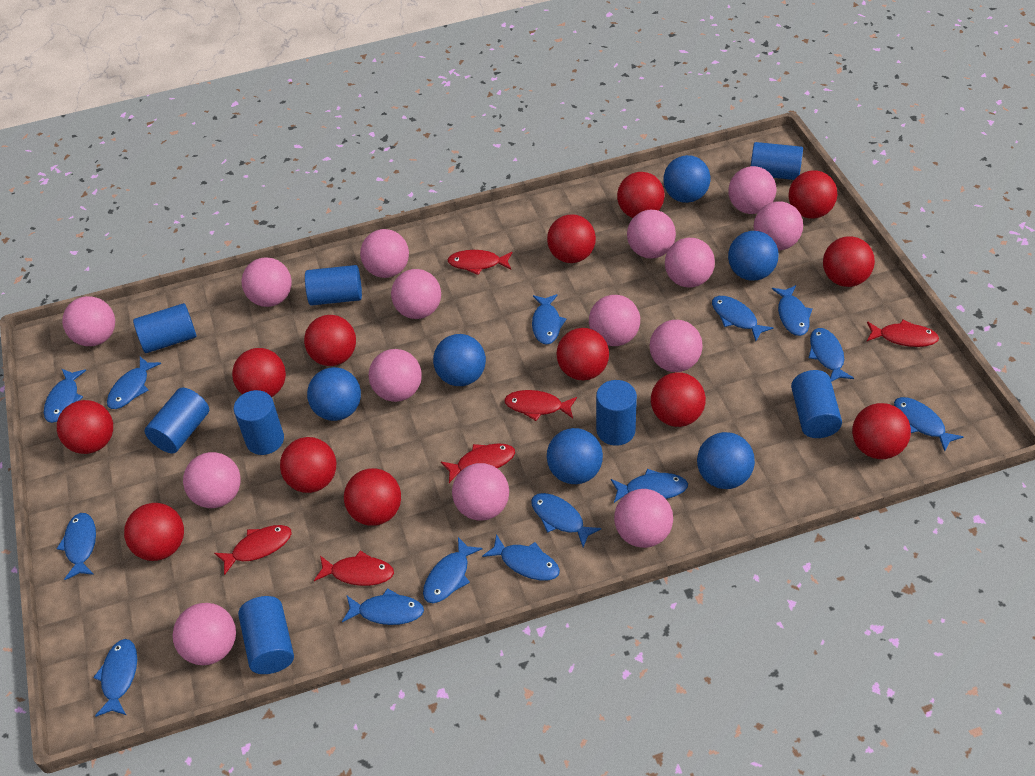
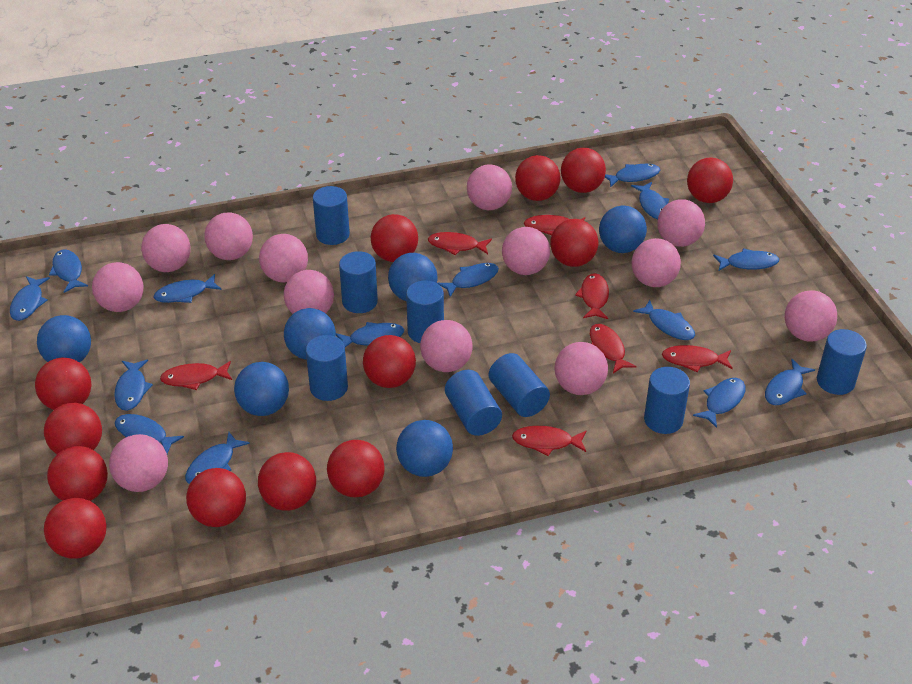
pink ball: [62,296,115,346] [173,603,236,665] [183,452,241,508] [242,257,292,307] [360,229,409,278] [369,349,422,402] [391,269,441,319] [452,463,509,521] [589,295,640,346] [614,489,673,548] [627,210,676,258] [649,320,703,372] [665,238,715,288] [728,166,776,214] [754,202,803,251] = 15 -> [92,262,143,312] [109,434,168,492] [141,224,191,272] [204,213,253,260] [259,234,308,283] [284,270,334,314] [420,320,473,372] [467,164,512,210] [502,227,550,275] [555,342,608,395] [631,238,681,287] [658,199,705,247] [785,290,837,342] = 13
red fish: [214,525,292,575] [314,551,394,586] [441,443,515,483] [448,250,513,275] [504,390,577,421] [866,320,939,347] = 6 -> [160,361,232,390] [428,232,492,255] [512,426,586,456] [524,215,585,235] [575,273,609,319] [590,324,637,373] [662,345,733,372] = 7

